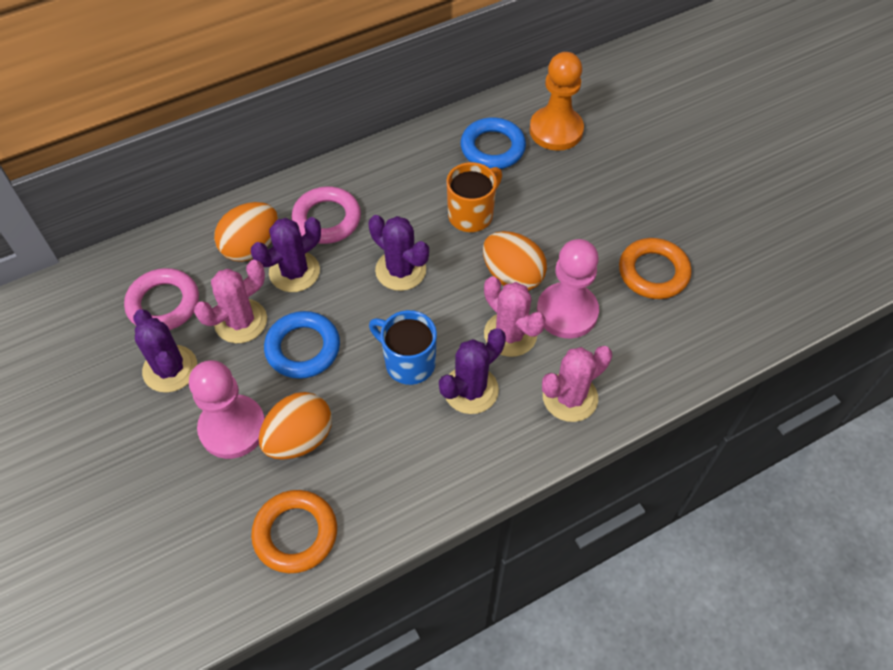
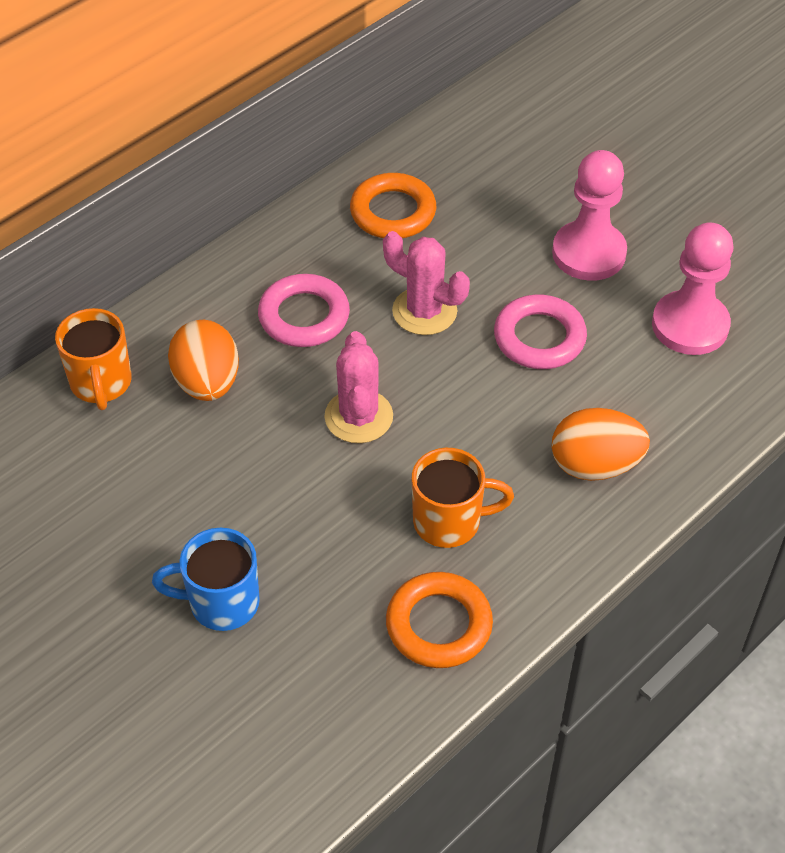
blue ring: [264,311,340,379] [461,118,526,169] = 2 -> none = 0
orange egg: [214,202,278,262] [259,392,332,460] [483,231,547,291] = 3 -> [168,320,239,401] [551,408,650,481] = 2
orange mug: [447,162,502,232] = 1 -> [55,308,132,410] [412,448,514,548] = 2
orange pawn: [530,52,584,151] = 1 -> none = 0
pink cactus: [194,260,267,343] [484,276,546,357] [542,346,612,422] = 3 -> [324,331,393,443] [383,231,470,335] = 2
purple cactus: [133,309,197,393] [251,217,321,292] [368,215,429,291] [439,328,506,414] = 4 -> none = 0

